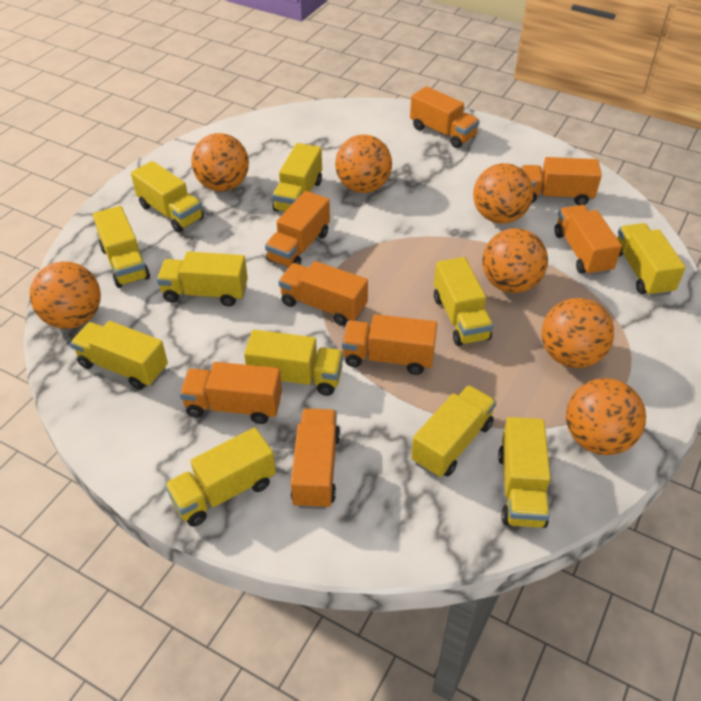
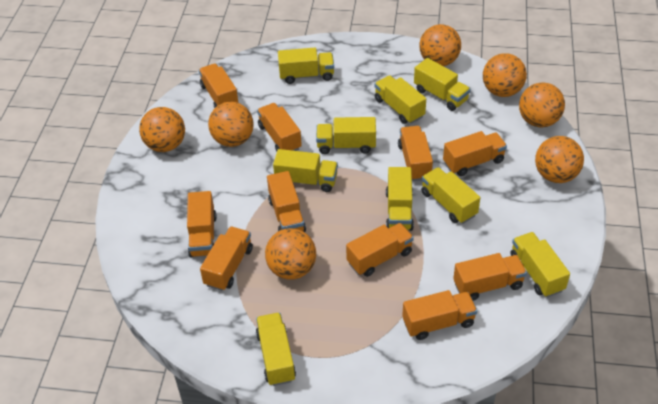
orange truck: [180,362,282,424] [265,191,330,268] [278,261,368,326] [291,408,340,509] [342,314,437,375] [410,86,480,148] [521,157,602,205] [554,205,622,276] = 8 -> [187,191,217,257] [199,63,238,108] [200,226,253,291] [257,103,302,151] [267,171,306,232] [346,223,414,277] [398,126,433,181] [402,290,477,340] [443,131,507,176] [453,253,527,301] = 10
yellow truck: [70,321,168,390] [93,206,150,288] [131,161,204,232] [157,251,248,306] [165,427,276,527] [244,330,343,396] [272,143,322,212] [411,385,496,477] [434,257,494,346] [498,417,551,528] [617,223,686,297] = 11 -> [256,313,296,386] [273,149,338,192] [278,48,334,84] [316,117,376,154] [375,75,426,124] [386,167,414,231] [414,58,470,111] [421,167,480,224] [510,232,570,297] = 9

